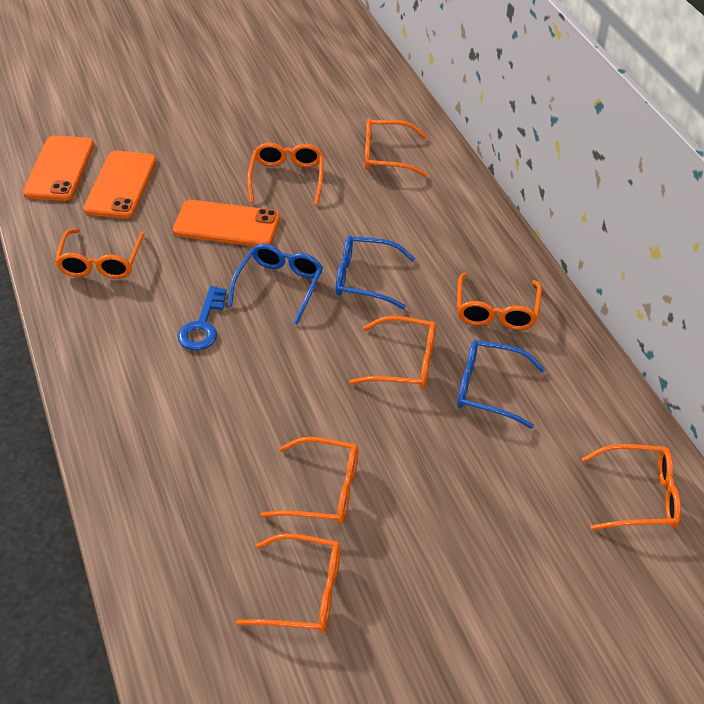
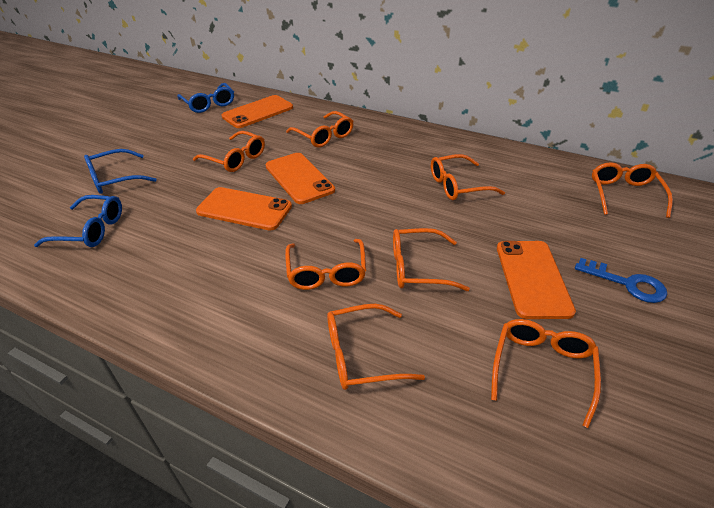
orange phone: [23,135,94,201] [83,151,156,219] [173,200,280,246] = 3 -> [196,187,292,231] [221,95,293,128] [266,153,335,204] [497,241,576,319] = 4

